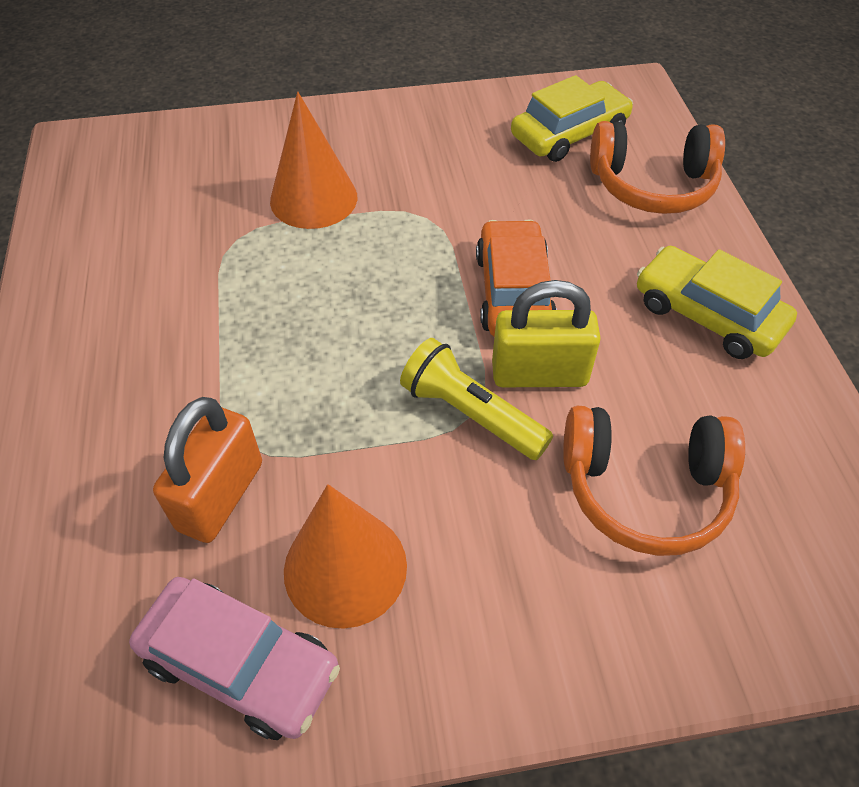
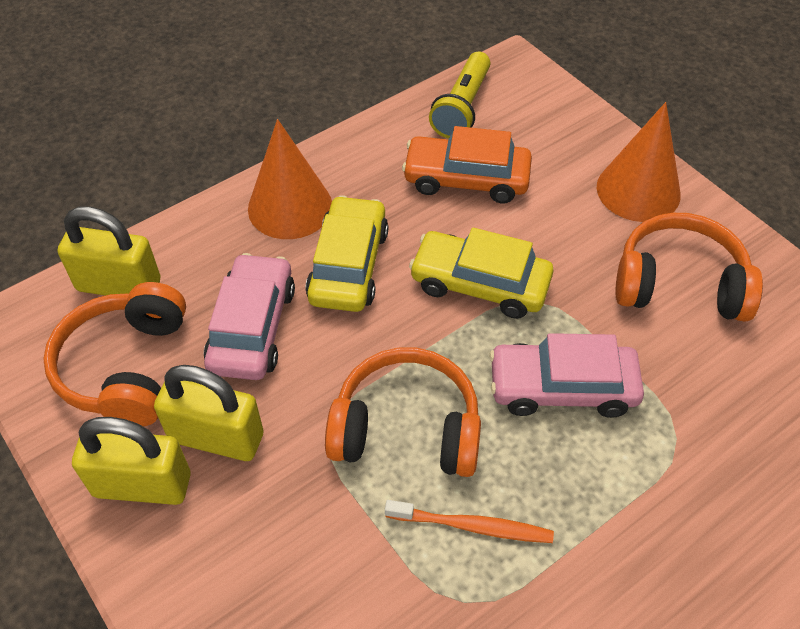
orange headphones: [563,406,745,556] [590,121,725,214] = 2 -> [43,282,186,426] [325,347,481,477] [615,213,763,322] = 3
orange padlock: [153,397,262,543] = 1 -> none = 0
orange toothbrush: none = 0 -> [385,500,554,543] = 1
pink car: [129,577,340,740] = 1 -> [204,253,295,380] [489,333,644,418] = 2
yellow padlock: [492,280,601,387] = 1 -> [57,206,160,296] [72,417,191,505] [154,365,264,461] = 3

